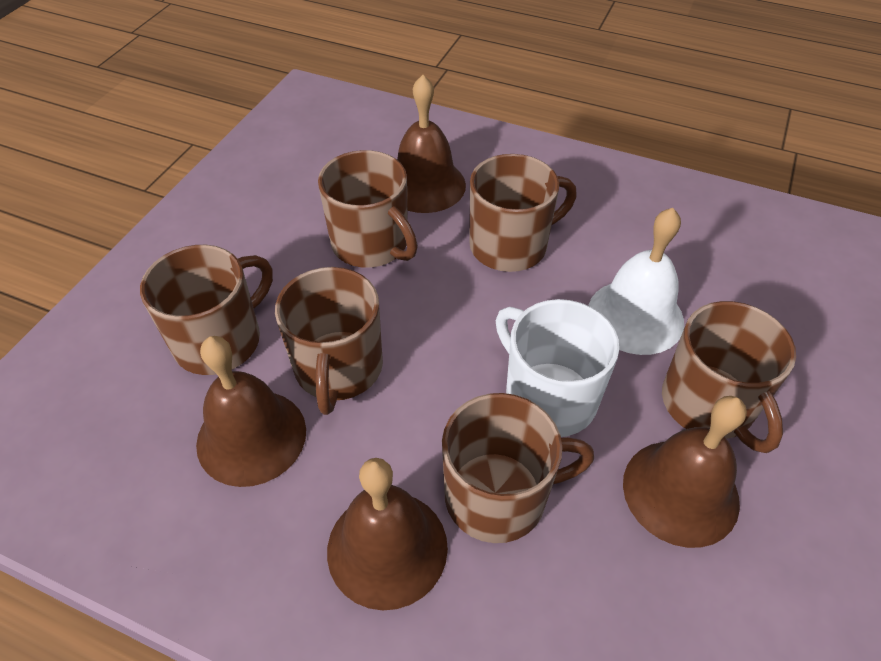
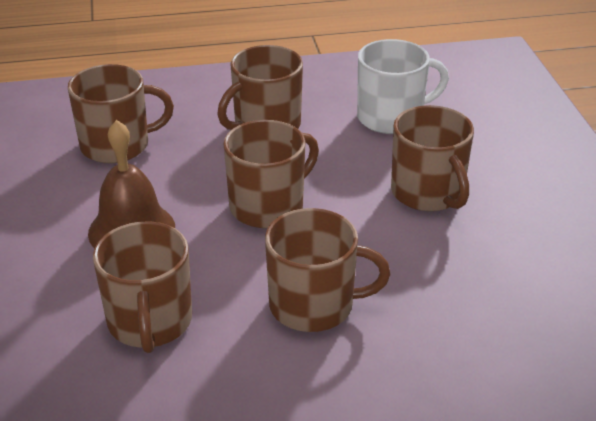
brown bell: [196,336,306,487] [327,458,448,610] [397,75,466,213] [623,396,747,548] = 4 -> [88,120,175,248] = 1
white bell: [588,208,684,355] = 1 -> none = 0

